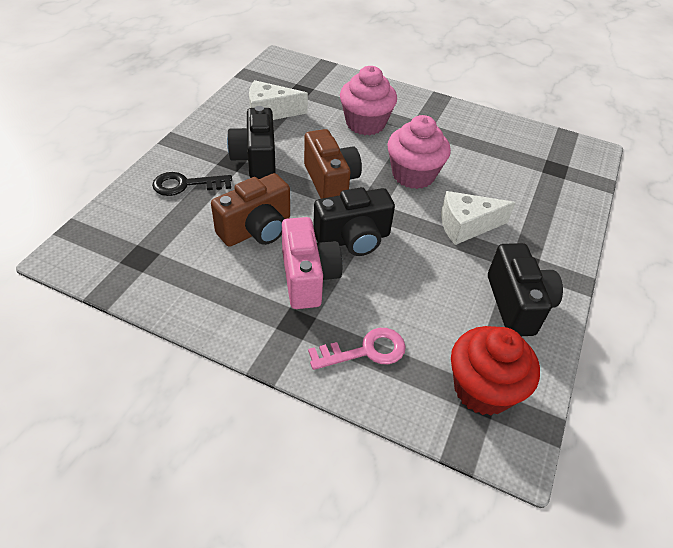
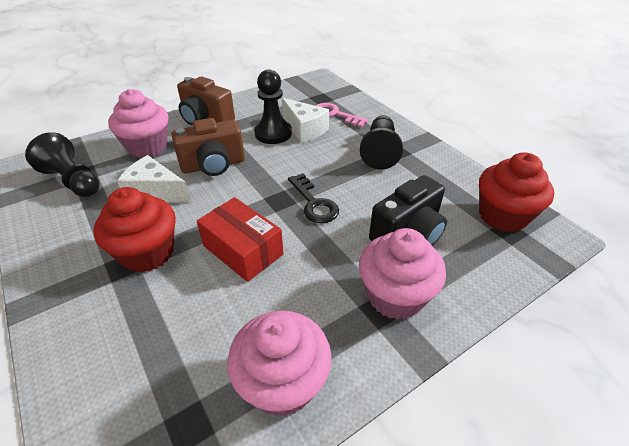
black camera: [227,106,276,179] [313,187,395,256] [488,243,563,336] = 3 -> [369,175,447,245] = 1
black pawn: none = 0 -> [25,132,100,197] [254,69,292,144] [360,115,403,170] = 3
pink camera: [282,217,342,309] = 1 -> none = 0
pink cupcake: [340,66,397,135] [387,115,451,189] = 2 -> [108,89,168,158] [227,311,332,416] [359,228,446,320] = 3
red box: none = 0 -> [197,197,284,282] = 1
red cupcake: [451,326,540,416] = 1 -> [94,187,176,273] [479,152,554,232] = 2

